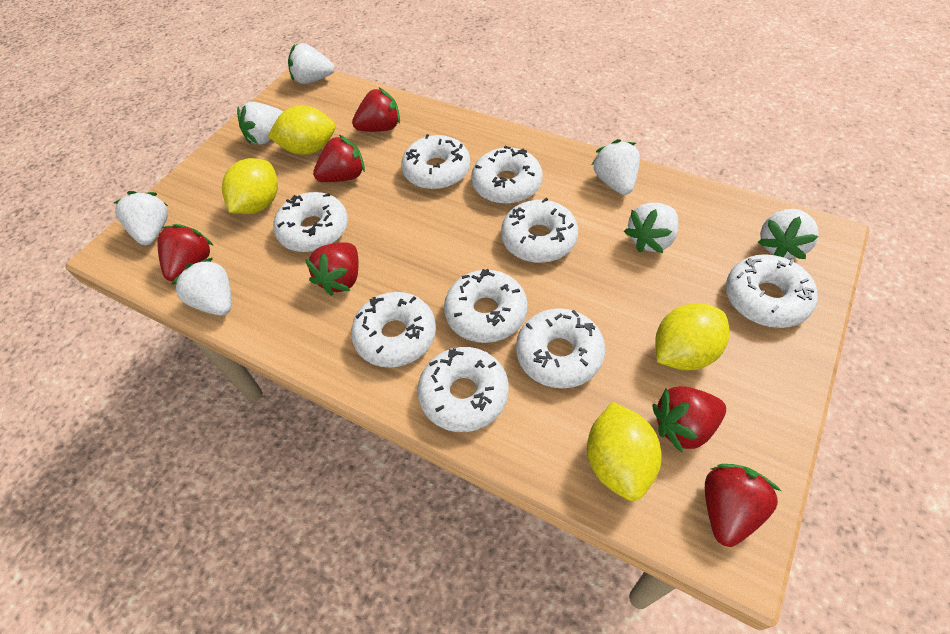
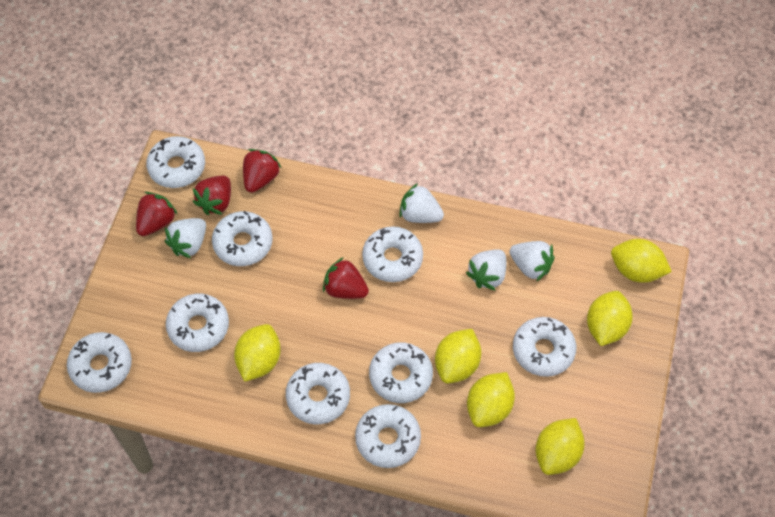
red strawberry: [157,224,214,281] [305,242,359,296] [313,135,365,182] [352,88,400,132] [653,386,726,453] [705,464,781,547] = 6 -> [136,192,177,236] [193,176,231,215] [243,149,281,193] [323,257,369,299] = 4
white strawberry: [114,191,168,245] [171,258,231,316] [237,102,284,145] [288,43,334,84] [592,139,640,195] [624,203,679,253] [758,209,819,259] = 7 -> [165,218,206,258] [399,183,444,223] [466,249,506,291] [509,241,555,282] = 4
yellow lemon: [222,158,278,214] [268,106,335,155] [587,402,662,501] [655,303,730,370] = 4 -> [234,324,281,382] [435,329,481,383] [467,372,515,427] [536,418,585,475] [587,291,633,346] [611,239,672,283] = 6

